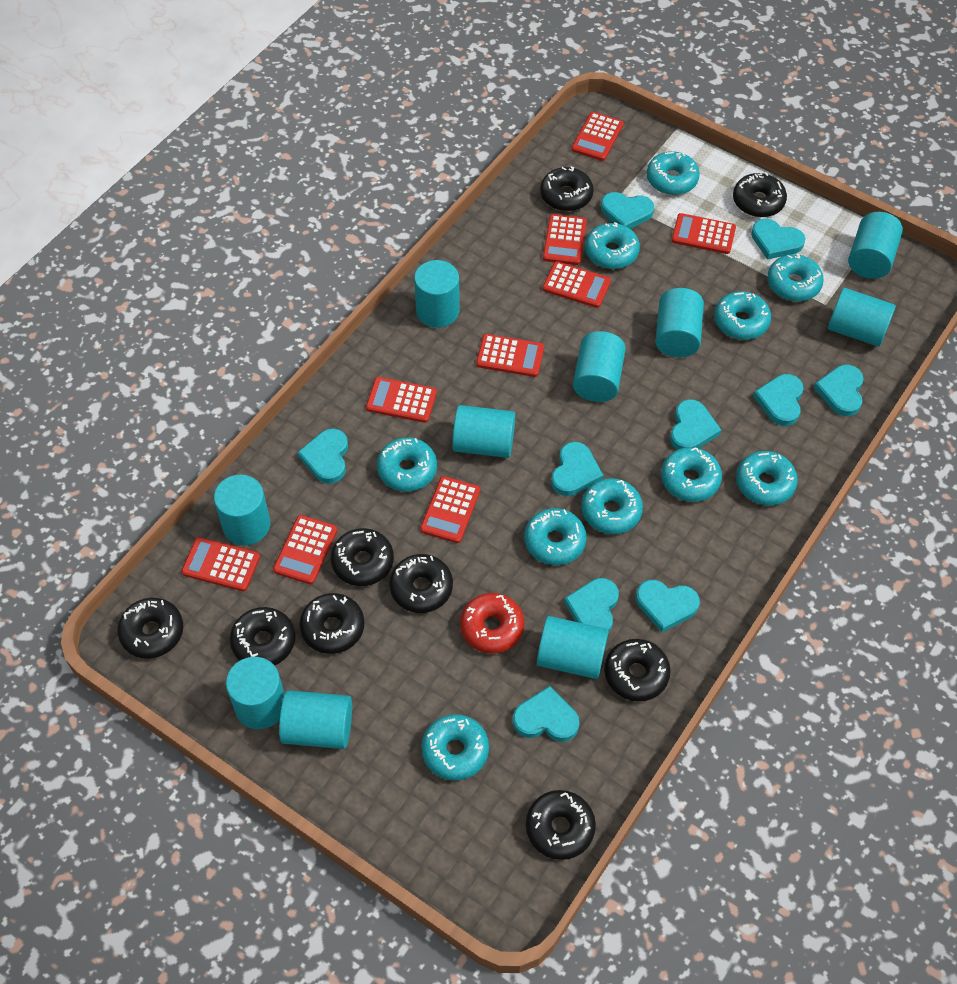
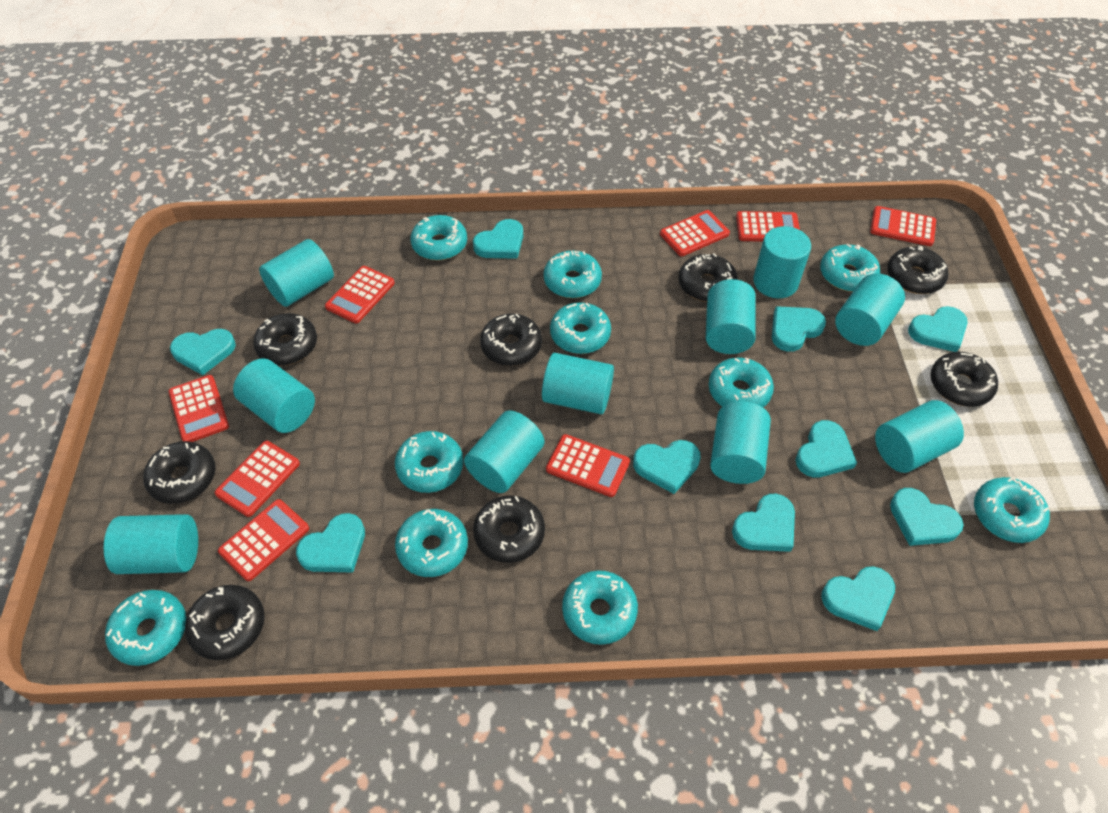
black donut: [117,598,183,659] [230,607,295,666] [299,593,364,654] [331,528,394,586] [389,554,453,613] [526,790,596,860] [540,166,594,211] [604,639,671,701] [733,172,787,217] = 9 -> [143,441,216,504] [185,585,265,660] [253,313,317,366] [473,495,545,563] [480,313,542,366] [679,253,738,302] [887,245,948,294] [930,352,998,407] = 8
red calculator: [181,537,260,591] [273,515,337,584] [366,377,437,423] [420,476,480,543] [476,334,544,377] [543,214,587,265] [543,261,611,308] [571,112,624,161] [671,213,736,254] = 9 -> [168,375,229,442] [214,441,300,517] [218,499,309,581] [325,266,395,323] [546,434,630,497] [660,210,730,256] [736,211,800,242] [870,206,936,246] = 8
red donut: [460,593,524,654] = 1 -> none = 0

